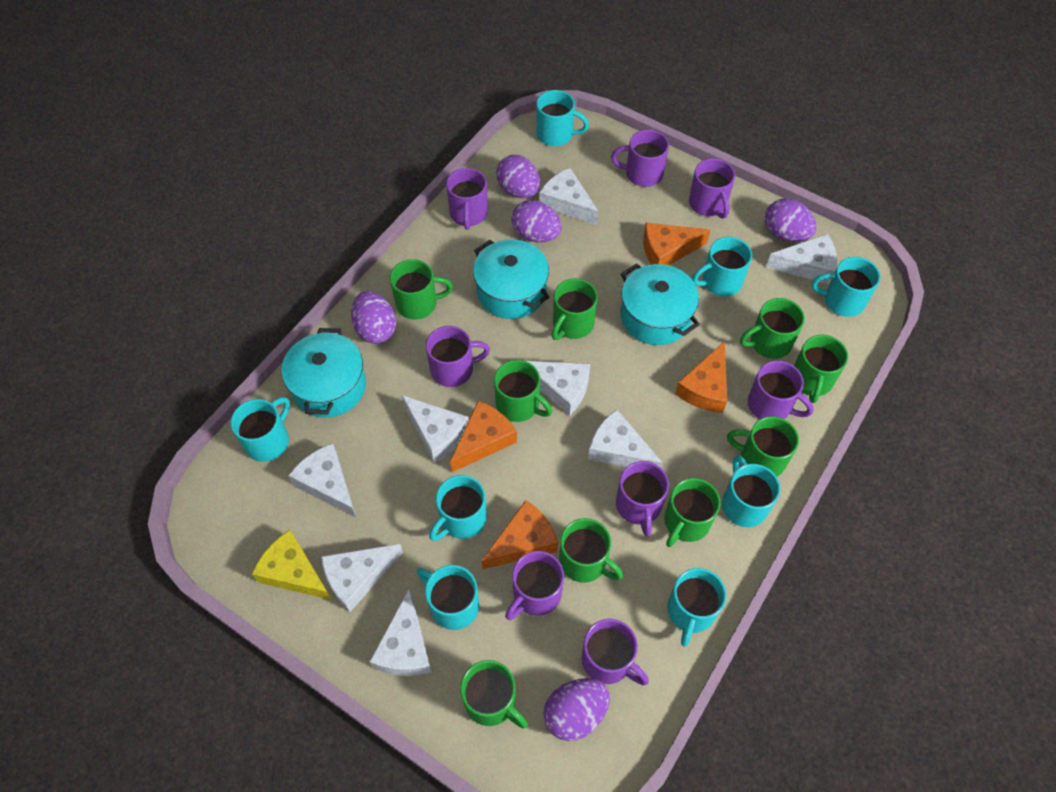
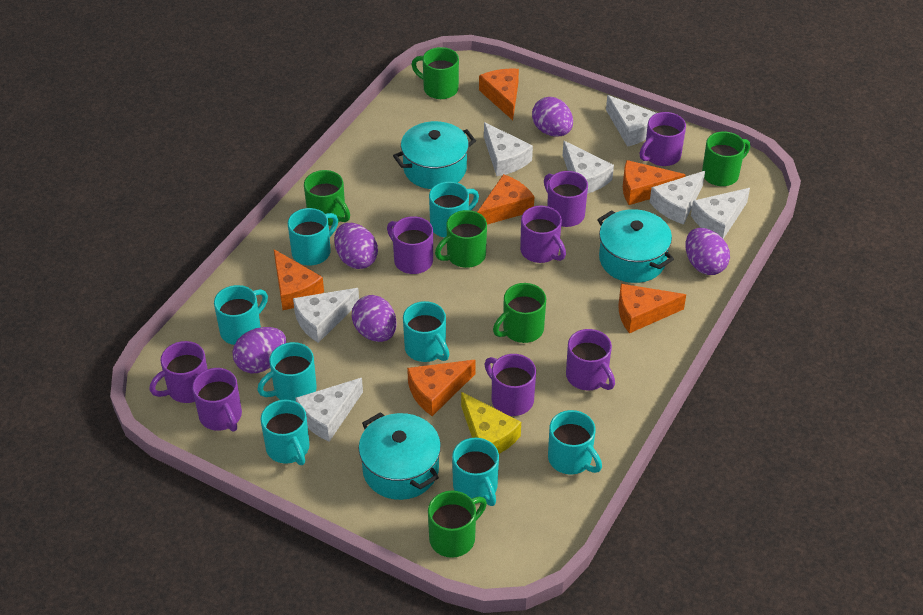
green mug: [390,259,453,319] [460,660,528,728] [494,360,552,422] [552,278,598,340] [559,518,623,583] [665,478,720,547] [727,416,799,477] [740,298,805,359] [794,335,848,403] = 9 -> [304,170,350,226] [411,47,459,99] [428,491,487,558] [435,210,487,268] [493,283,546,343] [702,131,750,186] = 6
orange cheese: [450,401,517,472] [482,500,558,569] [643,223,710,265] [675,341,727,413] = 4 -> [274,249,324,310] [407,360,476,416] [478,174,534,224] [479,68,519,120] [618,284,686,333] [623,160,685,205] = 6
white cheese: [288,443,356,517] [321,544,403,612] [369,588,432,676] [402,395,469,463] [526,361,590,416] [539,168,599,225] [588,409,663,468] [766,234,837,284] = 8 -> [293,288,359,343] [295,378,363,442] [484,122,533,176] [563,141,614,194] [606,95,656,147] [650,171,705,225] [691,188,750,239] = 7

